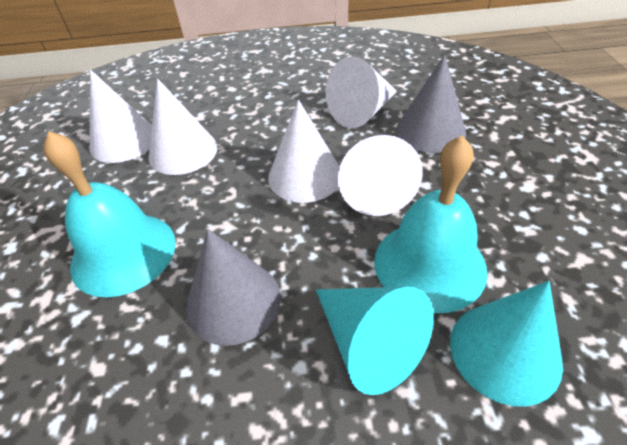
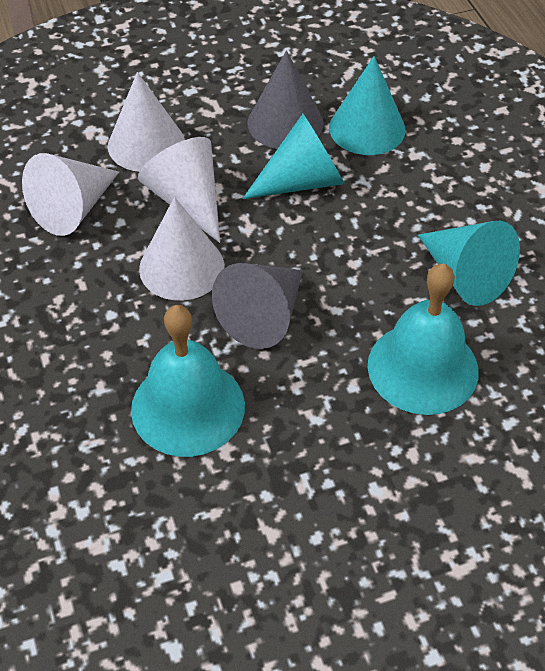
turquoise cone: [316,287,434,395] [450,281,563,407] = 2 -> [242,114,345,199] [329,56,406,155] [418,220,520,306] = 3
white cone: [90,69,152,163] [149,79,218,175] [268,100,340,203] [326,56,397,128] [338,135,423,216] = 5 -> [22,153,119,236] [108,72,185,172] [138,137,220,243] [139,197,225,301] = 4

